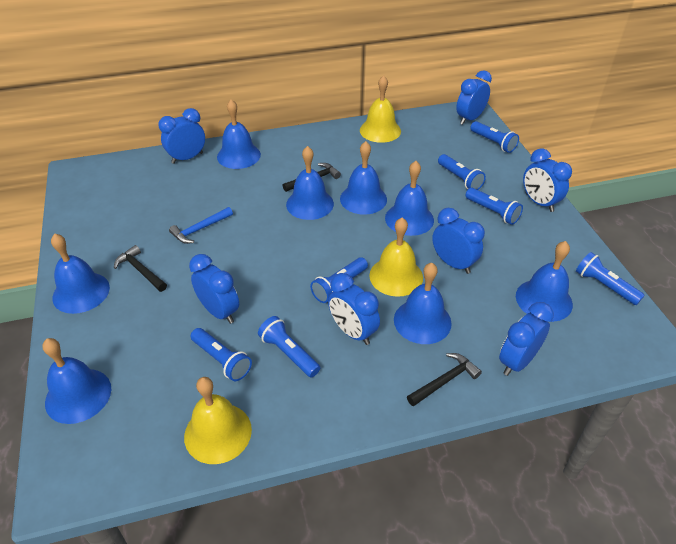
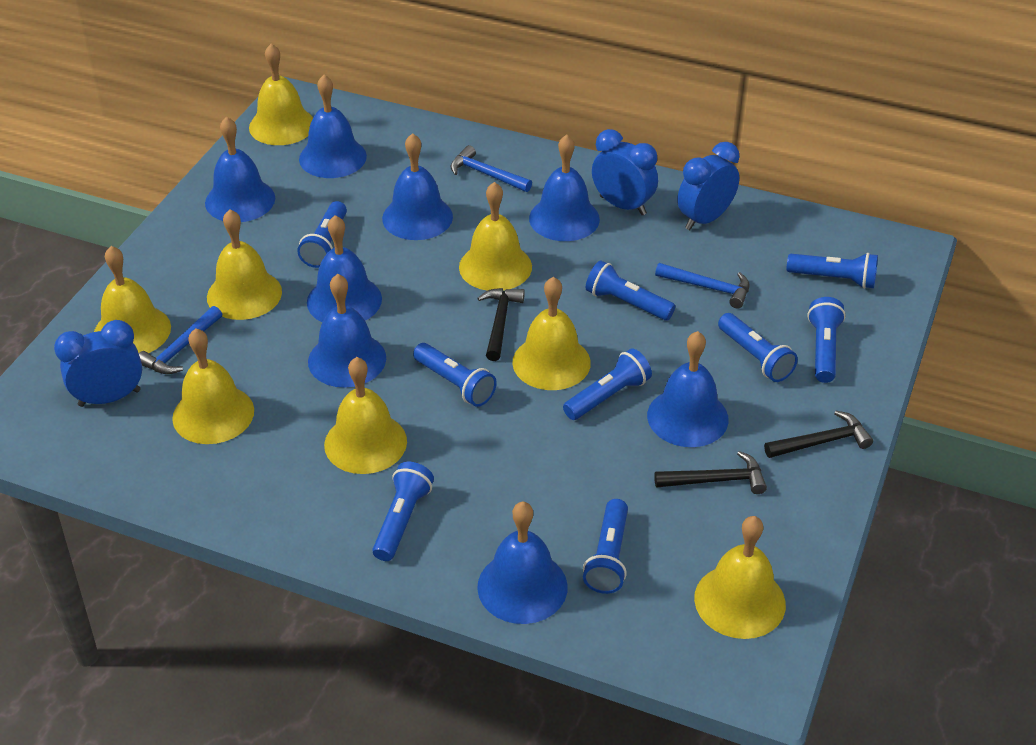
blue clock: [158,108,205,164] [189,254,239,324] [328,273,380,345] [432,208,485,274] [456,70,492,125] [499,302,554,376] [523,148,572,212] = 7 -> [54,320,142,407] [592,129,658,215] [677,142,740,230] = 3
blue flashlight: [191,328,252,381] [258,316,320,377] [310,257,368,303] [438,154,486,190] [465,188,523,225] [470,121,519,153] [576,252,645,305] = 7 -> [297,201,347,268] [372,462,434,561] [413,343,497,407] [563,348,652,420] [583,499,628,594] [585,260,675,321] [718,313,798,382] [787,253,878,289] [807,297,846,383] = 9
blue hammer: [169,207,233,244] = 1 -> [139,306,222,374] [451,145,532,192] [655,263,750,308] = 3
yellow bell: [184,377,252,464] [360,75,401,143] [369,218,423,297] = 3 -> [94,246,171,353] [172,328,254,444] [207,209,282,320] [249,44,313,145] [324,357,407,474] [459,182,532,291] [512,276,591,390] [694,516,786,639] = 8

